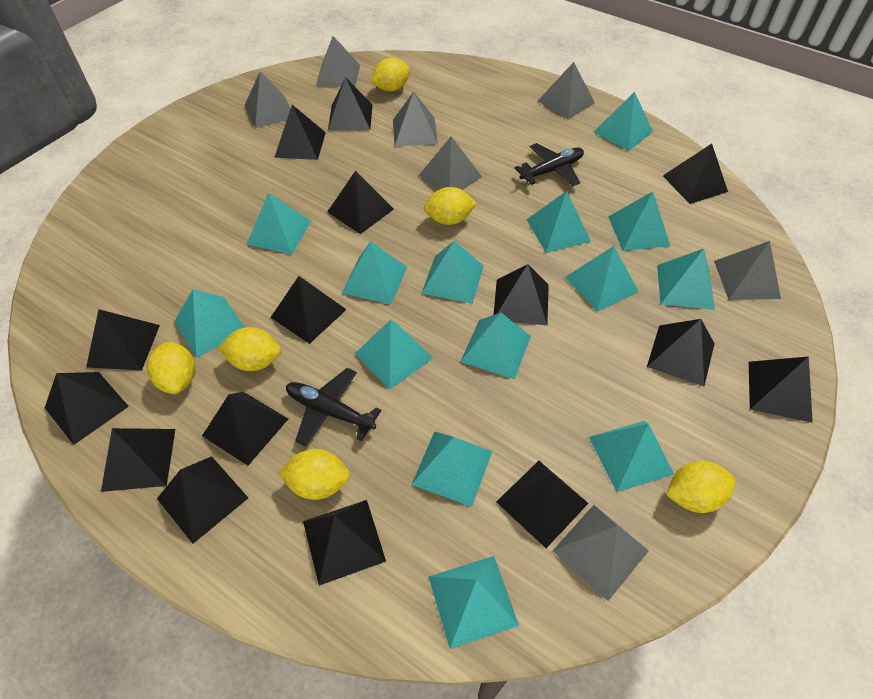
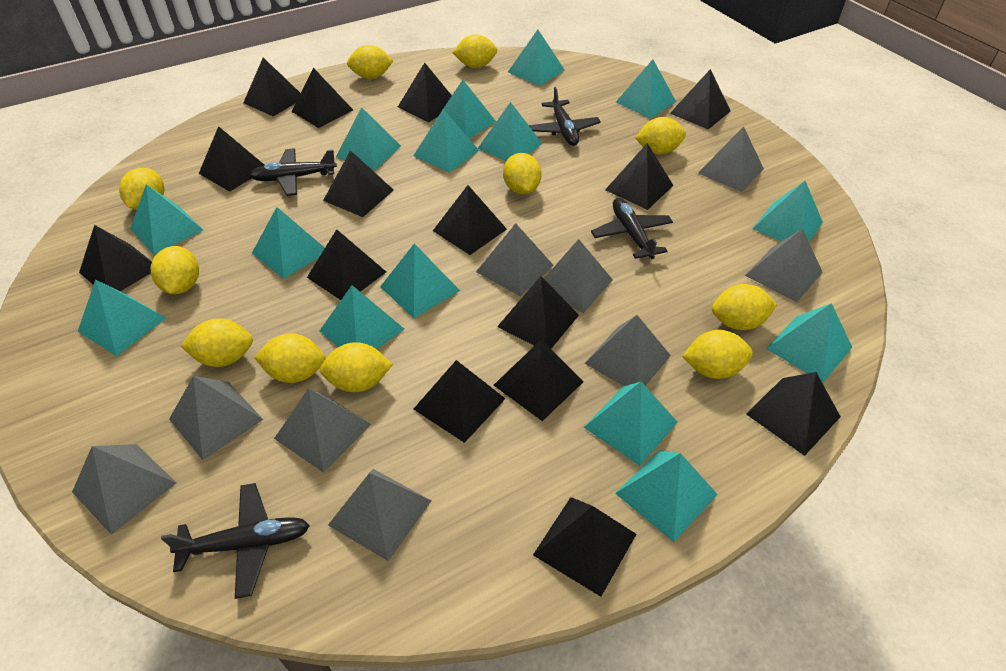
black plane: [286,368,381,447] [514,143,584,186] = 2 -> [161,483,310,599] [249,148,337,196] [529,87,601,146] [591,198,673,259] = 4
grey pyramid: [245,71,291,128] [316,36,360,87] [393,91,438,146] [419,136,482,190] [538,62,595,119] [553,505,649,601] [714,241,781,300] = 7 -> [72,444,176,535] [169,376,263,460] [274,388,371,473] [328,469,431,561] [476,223,554,296] [544,239,613,313] [584,315,671,386] [698,127,764,192] [745,228,823,302] = 9
turquoise pyramid: [174,289,245,358] [246,193,311,254] [342,241,407,304] [355,320,433,389] [411,431,492,507] [422,241,484,304] [428,556,519,649] [461,312,531,379] [527,191,591,253] [565,246,639,312] [589,421,674,492] [594,91,653,151] [608,192,670,251] [657,249,715,310] = 14 -> [78,279,166,356] [130,184,203,254] [252,207,325,279] [320,285,404,349] [336,107,401,170] [380,243,460,318] [413,109,479,173] [439,80,496,139] [478,102,542,161] [508,30,565,86] [584,382,677,466] [615,450,718,542] [616,59,676,119] [753,181,823,241] [766,303,852,382] = 15
yellow lemon: [147,342,195,394] [218,327,281,371] [278,449,350,500] [371,58,410,92] [424,187,477,225] [666,461,736,513] = 6 -> [119,168,164,210] [151,246,199,294] [181,318,253,367] [254,333,325,383] [320,342,393,392] [347,45,394,79] [453,35,497,68] [503,153,542,194] [635,117,686,154] [682,330,753,379] [712,284,777,330] = 11

